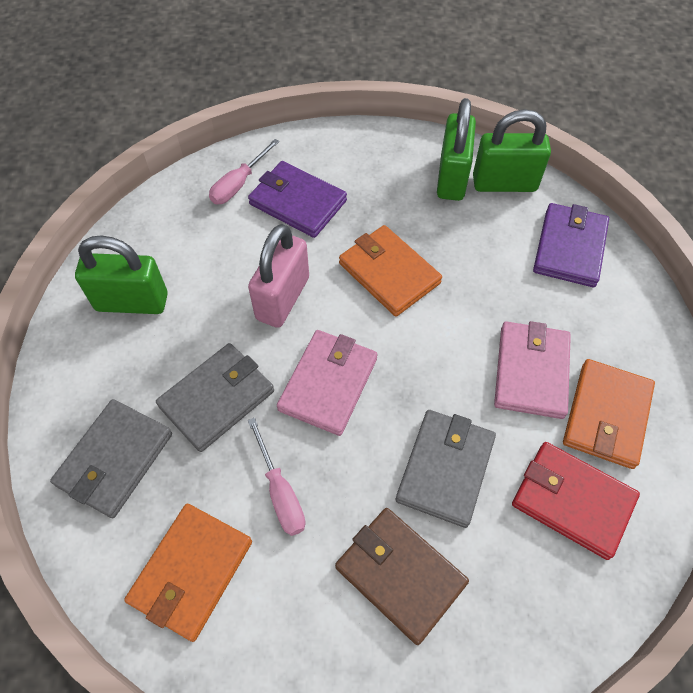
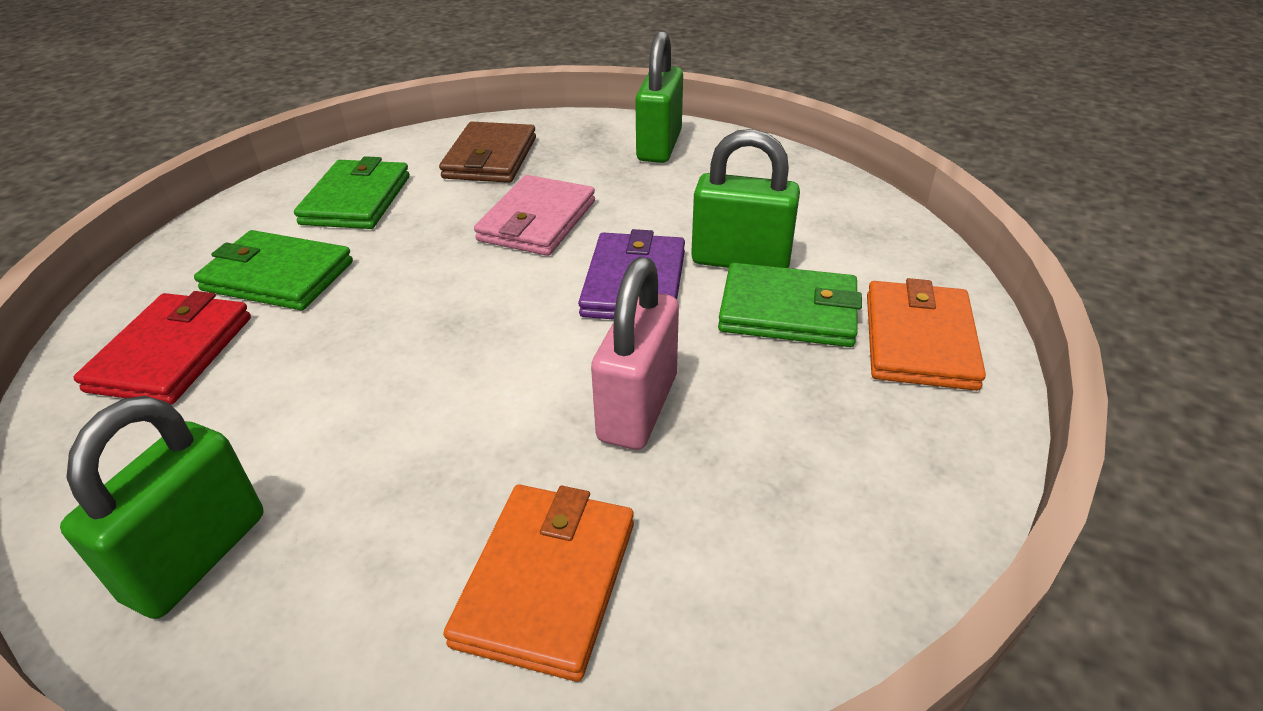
green wallet: none = 0 -> [194,230,353,310] [294,156,410,229] [718,263,862,347] = 3
grey wallet: [50,399,172,518] [156,343,274,452] [396,410,496,528] = 3 -> none = 0
orange wallet: [124,504,252,642] [339,225,442,317] [563,359,655,469] = 3 -> [443,485,634,682] [867,278,986,391] = 2
pink screwdriver: [209,139,279,204] [248,418,306,536] = 2 -> none = 0
pink wallet: [277,330,377,436] [494,321,571,419] = 2 -> [474,175,595,256] = 1
purple wallet: [248,161,347,238] [533,203,609,287] = 2 -> [578,229,685,319] = 1

